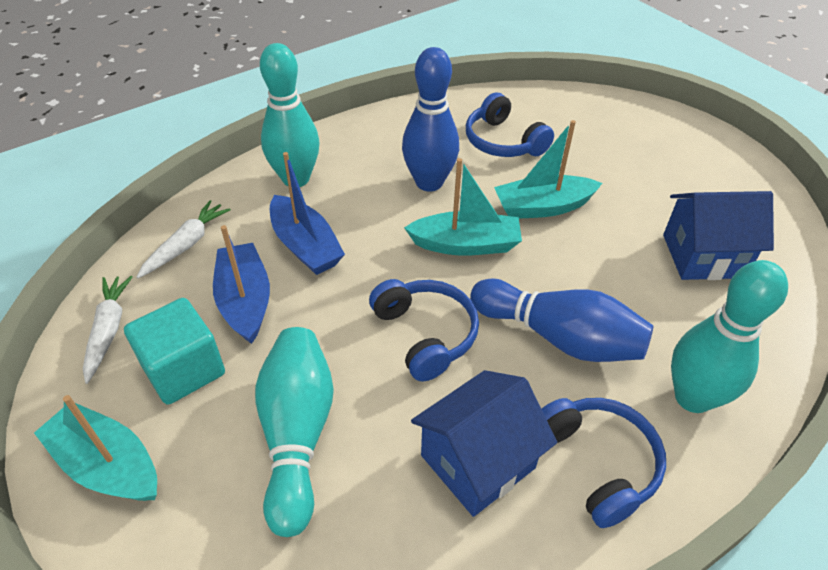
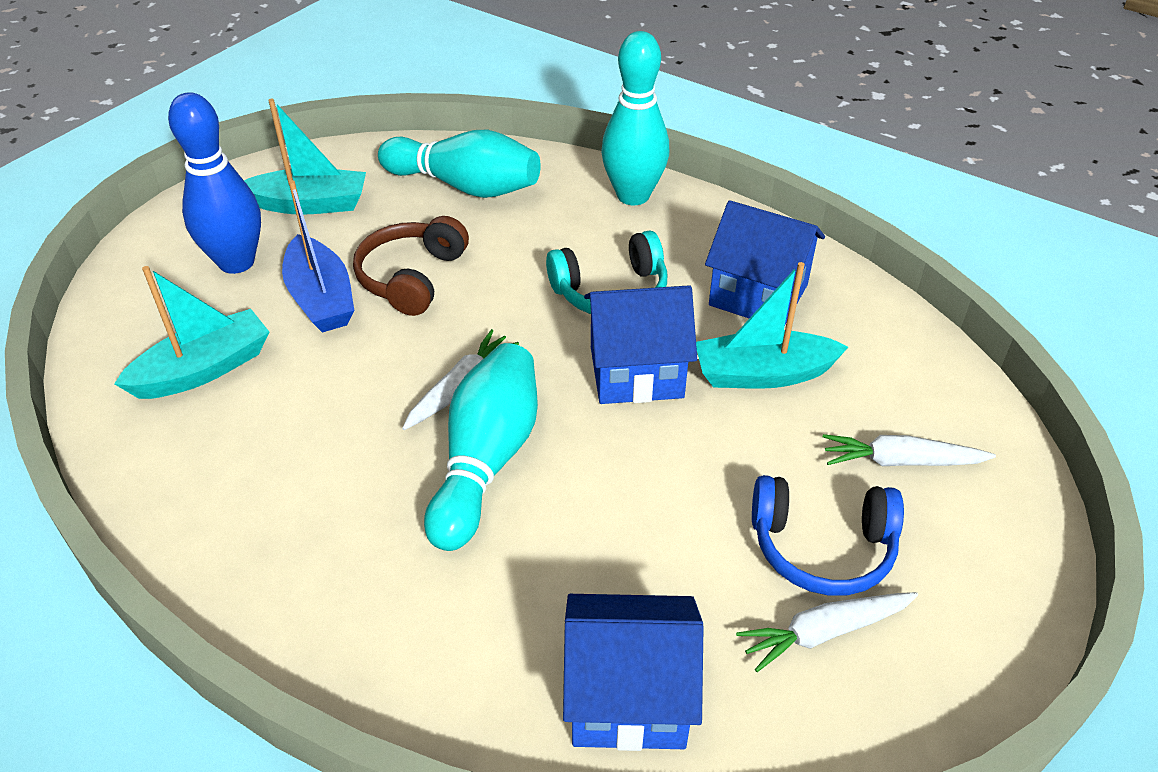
blue boat: [213,225,270,344] [270,152,345,275] = 2 -> [282,180,354,333] = 1
blue bowling pin: [402,47,459,192] [470,278,654,362] = 2 -> [168,92,261,274] = 1
blue headphones: [369,279,479,381] [466,93,554,157] [542,398,666,528] = 3 -> [752,475,904,595] = 1
blue house: [411,370,557,517] [663,191,774,280] = 2 -> [563,594,704,751] [584,285,697,404] [705,200,825,325] = 3
brown headphones: none = 0 -> [353,216,469,316] = 1
turquoise cube: [124,298,225,405] = 1 -> none = 0
turquoise headphones: none = 0 -> [546,231,667,314] = 1
white carrot: [83,276,133,384] [137,200,231,278] = 2 -> [402,329,519,430] [736,592,918,672] [823,434,996,466] = 3

